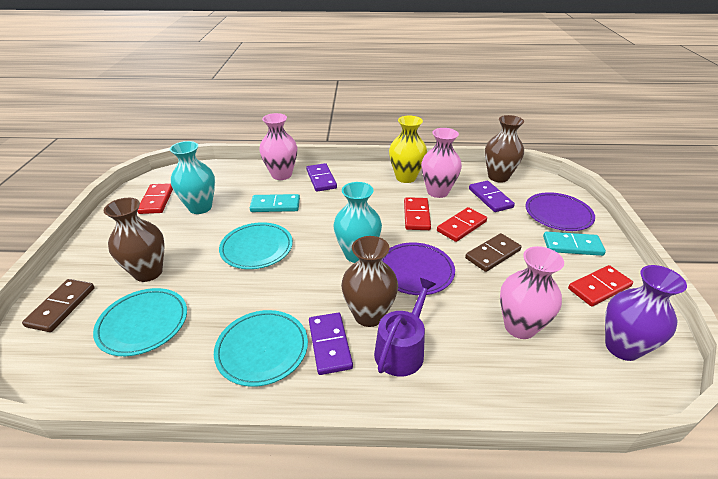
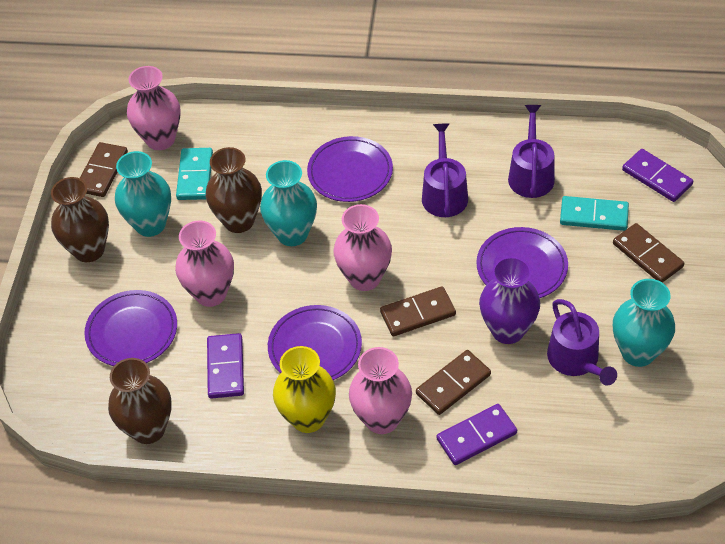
brown domino: [22,279,95,332] [465,233,522,272] = 2 -> [80,142,128,197] [380,287,456,336] [416,350,491,415] [613,223,684,283] = 4
pink vase: [259,113,297,180] [421,128,462,198] [500,246,564,339] = 3 -> [127,66,181,150] [175,220,234,307] [333,204,392,291] [349,347,412,434] = 4
purple plate: [382,242,455,295] [526,192,595,231] = 2 -> [84,290,177,366] [268,305,362,380] [307,136,393,202] [476,227,568,298] = 4
purple watering can: [374,278,436,377] = 1 -> [422,123,468,217] [508,105,555,198] [547,299,617,385] = 3
red domino: [137,183,173,214] [404,197,431,230] [437,207,487,242] [568,265,633,307] = 4 -> none = 0
turquoise plate: [93,288,187,356] [214,310,308,387] [219,222,293,269] = 3 -> none = 0
turquoise vase: [170,141,215,214] [333,182,382,263] = 2 -> [115,151,171,237] [260,160,317,246] [613,279,675,367] = 3

